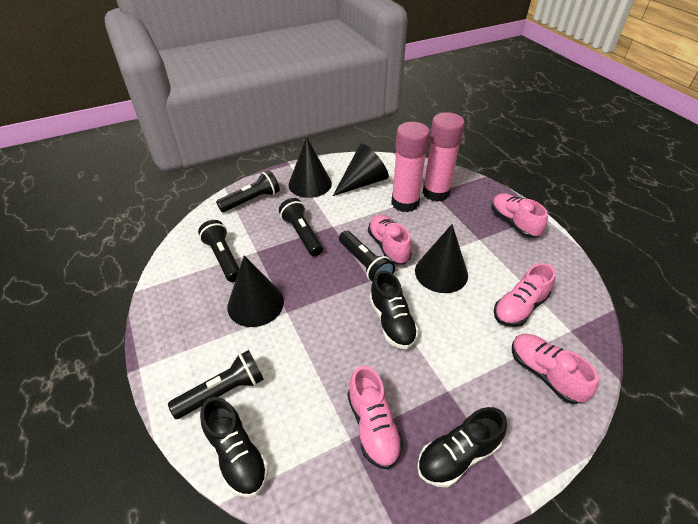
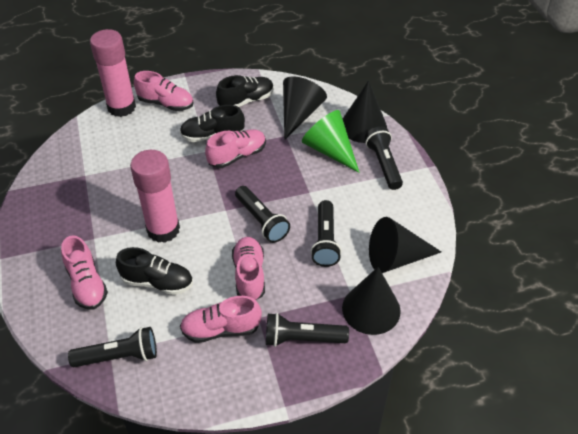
green cone: none = 0 -> [302,110,360,173] = 1

